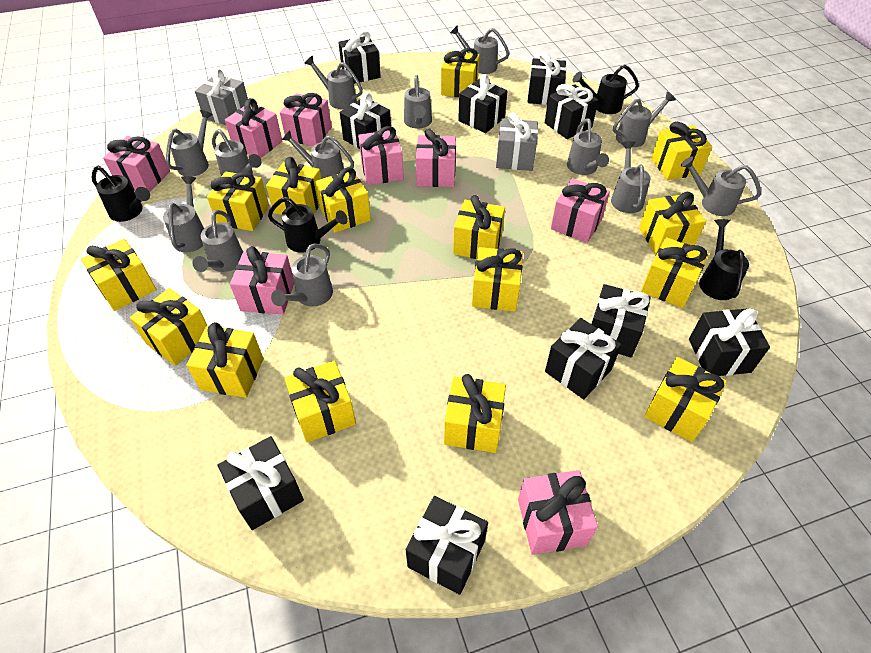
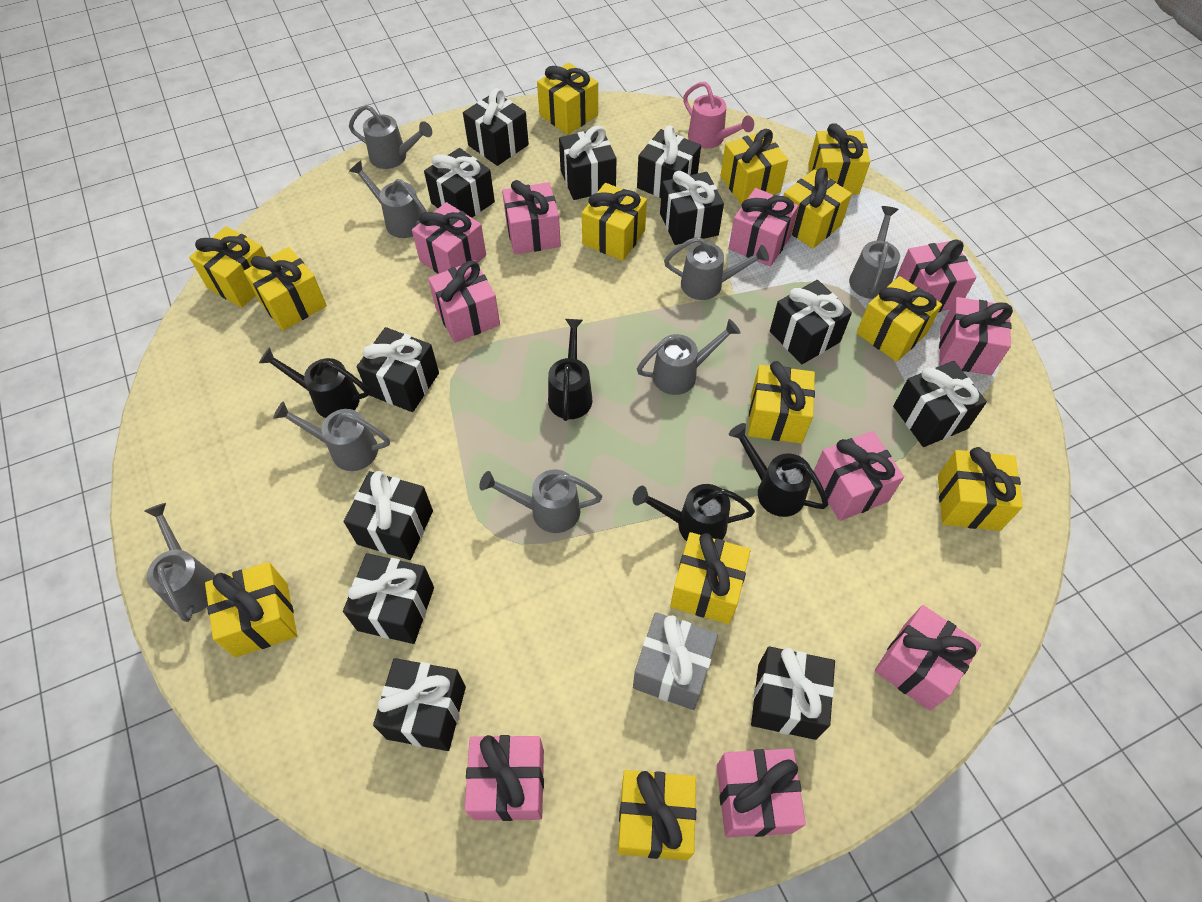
black gift: [218,436,304,530] [338,31,381,84] [340,93,391,149] [406,496,488,595] [458,74,508,133] [528,52,566,105] [545,84,599,139] [545,318,622,399] [591,284,651,357] [689,308,770,376] = 10 -> [343,553,434,644] [344,471,433,560] [357,327,439,412] [373,658,466,751] [424,148,495,218] [463,88,529,166] [559,125,617,200] [637,125,701,198] [660,171,724,245] [751,646,835,740] [770,280,852,364] [893,361,987,447] = 12
grey gift: [195,69,248,125] [496,112,538,171] = 2 -> [633,612,718,710] = 1
grey watering can: [163,176,204,252] [166,110,213,177] [192,210,243,272] [212,129,262,176] [271,243,333,306] [282,130,354,179] [304,56,363,109] [404,75,432,129] [450,25,509,74] [567,119,609,175] [611,141,651,213] [613,92,676,147] [681,157,761,216] = 13 -> [144,503,215,622] [273,401,390,471] [349,105,432,169] [349,161,427,238] [479,469,602,533] [637,319,741,395] [664,237,769,300] [849,206,900,299] = 8
pink gift: [103,136,170,192] [225,98,283,158] [230,246,294,315] [280,93,332,146] [358,126,404,185] [416,129,456,187] [518,470,598,555] [551,178,610,243] = 8 -> [412,202,486,274] [428,261,500,343] [465,735,544,821] [502,180,561,255] [717,749,806,838] [728,188,799,267] [814,431,904,521] [874,605,981,711] [896,239,976,312] [939,297,1013,375] = 10
pink watering can: none = 0 -> [683,82,754,148] = 1
yellow gift: [81,239,156,311] [130,288,207,366] [186,322,264,398] [207,172,269,231] [266,157,321,215] [284,361,356,443] [315,167,371,233] [441,48,480,97] [444,374,506,453] [453,195,505,259] [472,247,523,312] [639,192,706,255] [641,237,709,308] [644,357,727,442] [651,122,712,180] = 15 -> [189,226,267,308] [205,562,297,657] [244,247,327,331] [537,63,598,135] [582,183,647,261] [618,770,696,861] [670,532,751,624] [720,129,788,205] [748,361,815,444] [783,168,852,249] [808,123,870,194] [856,276,942,362] [938,447,1023,531] = 13

